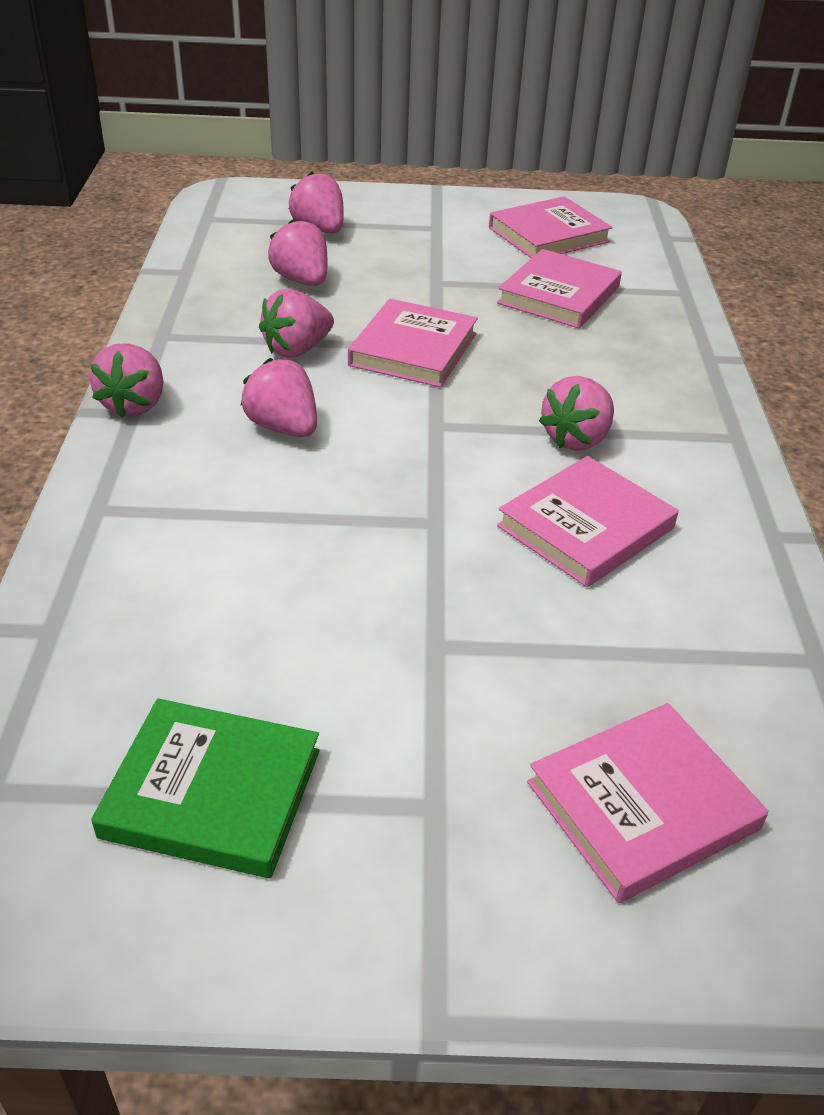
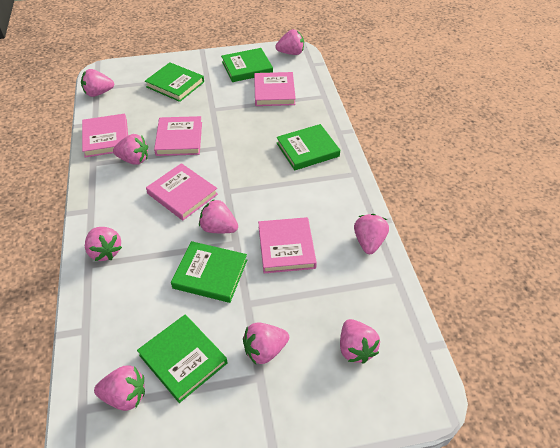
green book: [91,699,319,878] = 1 -> [137,315,227,403] [145,62,204,102] [171,241,247,303] [221,48,273,82] [277,124,340,170] = 5
pink strawberry: [89,343,163,418] [241,358,317,437] [259,289,334,358] [268,219,328,286] [289,171,344,233] [539,376,614,451] = 6 -> [81,69,114,97] [85,227,122,261] [94,365,145,411] [113,134,148,165] [199,199,238,233] [243,323,289,364] [276,29,304,55] [340,319,380,364] [354,214,389,254] = 9

